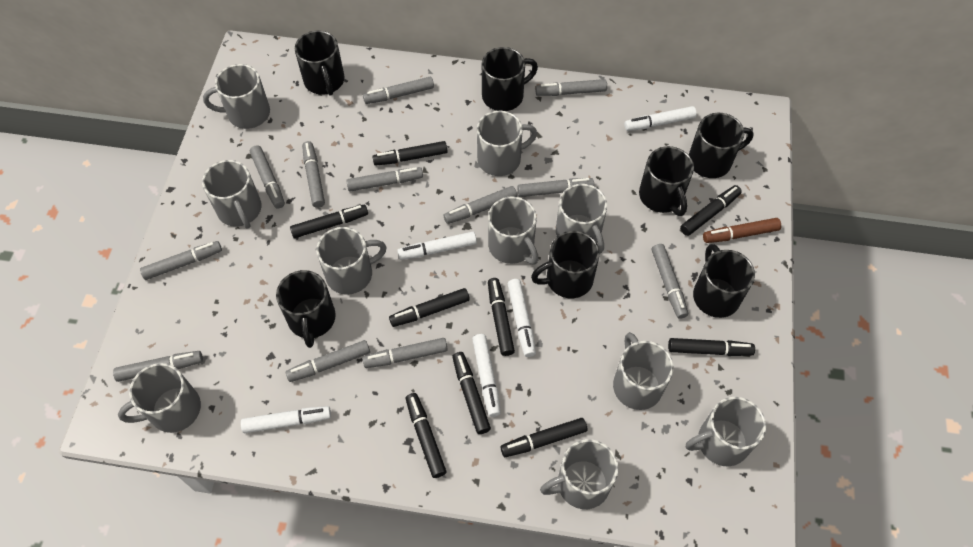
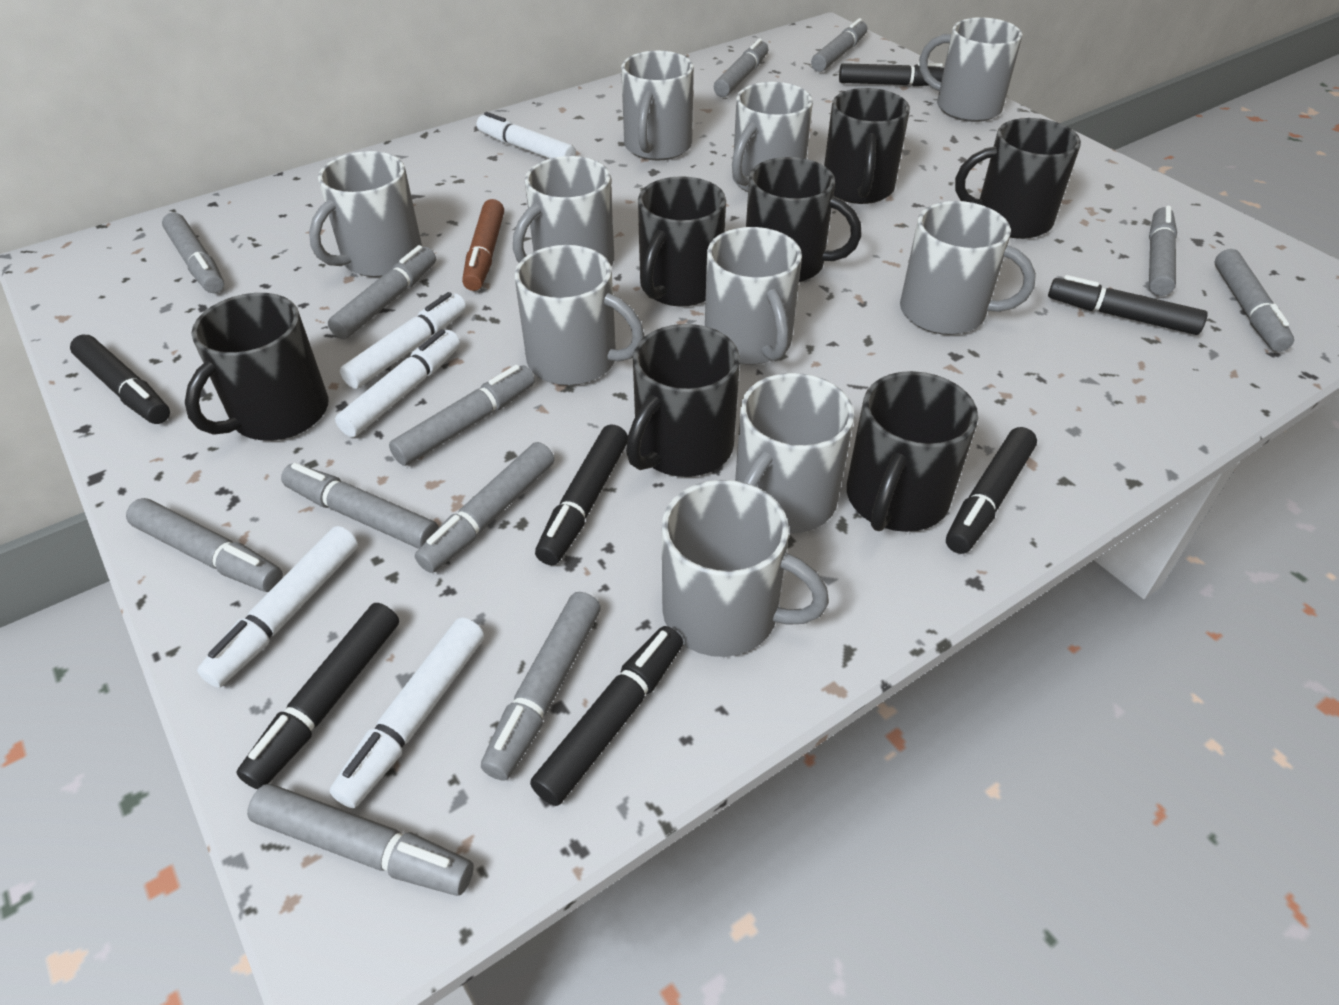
black marker: [290,205,368,238] [372,141,447,166] [389,288,470,327] [406,393,446,478] [452,352,491,434] [488,278,515,356] [500,418,587,457] [668,338,755,356] [680,185,742,236] = 9 -> [70,335,170,424] [236,603,399,789] [530,626,683,806] [535,424,628,565] [839,63,944,86] [946,427,1037,554] [1048,275,1208,335] = 7

